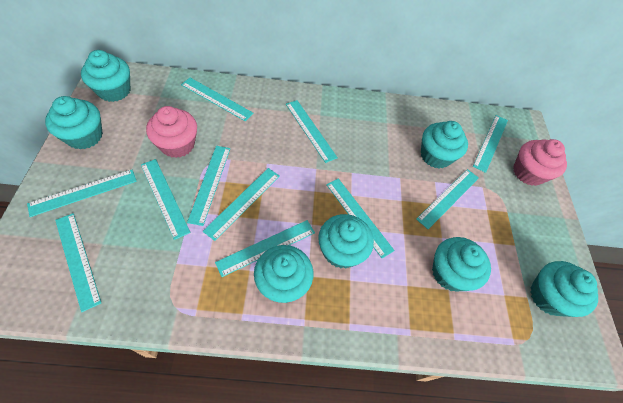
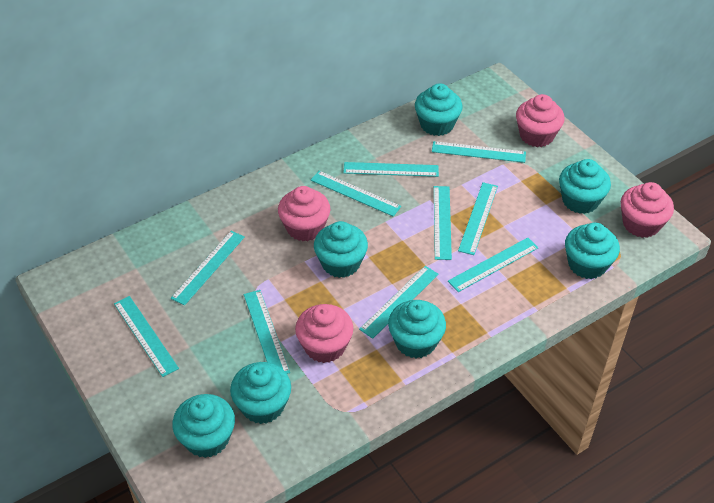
pink cupcake: [146,106,197,158] [513,139,567,186] = 2 -> [278,186,330,241] [295,304,354,363] [516,94,565,147] [621,182,674,238] = 4
turquoise ruler: [27,170,137,217] [55,213,101,312] [141,159,191,240] [181,78,254,121] [187,146,230,226] [203,168,279,241] [215,220,315,277] [286,100,338,163] [326,178,395,258] [416,169,479,229] [473,115,508,173] = 11 -> [114,296,179,377] [171,231,245,306] [244,290,290,374] [311,171,401,217] [343,162,439,177] [359,266,439,339] [432,141,526,163] [434,186,452,260] [448,237,539,292] [458,182,498,255] = 10

